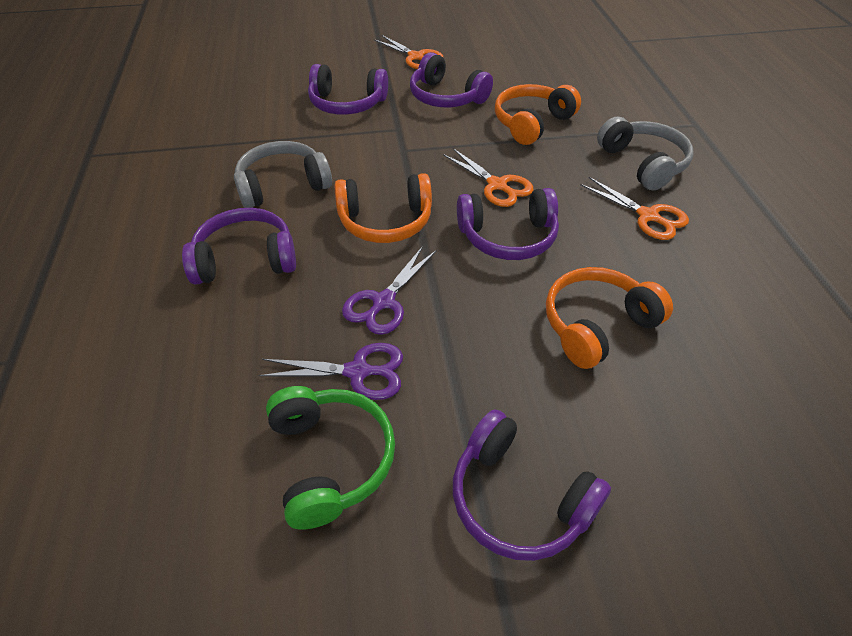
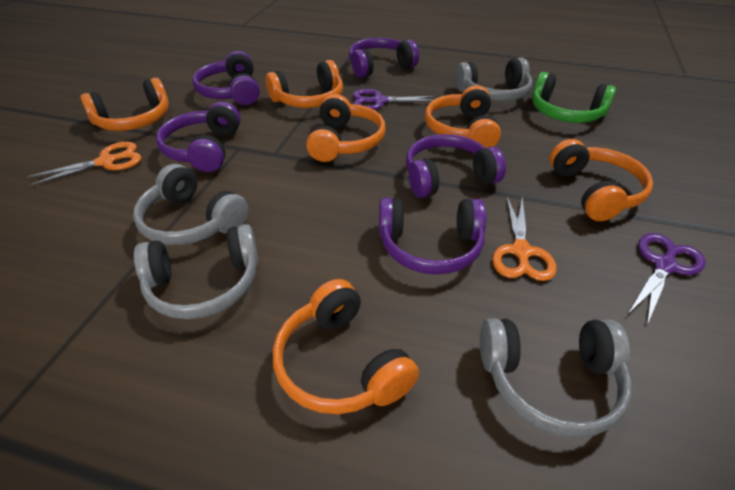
grey headphones: [234,141,332,208] [597,116,694,191] = 2 -> [133,164,249,245] [134,224,258,319] [455,58,532,101] [480,319,632,438] = 4
orange headphones: [335,173,432,243] [495,84,581,145] [546,267,673,369] = 3 -> [80,78,169,131] [265,60,343,108] [273,279,419,414] [306,94,386,162] [425,85,501,148] [549,139,653,221] = 6
orange scissors: [374,35,444,69] [443,148,533,207] [580,177,689,240] = 3 -> [26,142,142,186] [492,196,556,281] = 2

